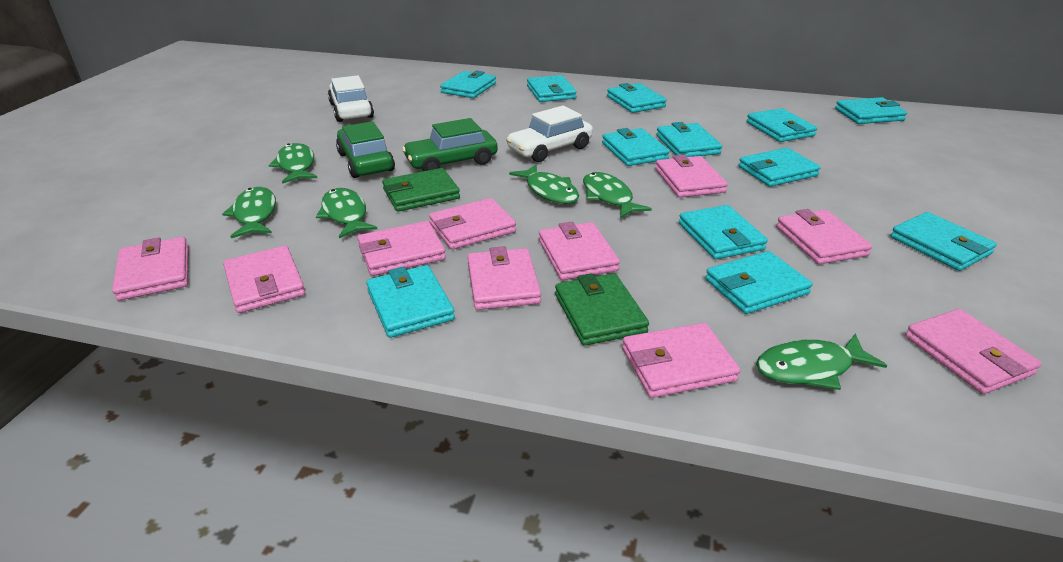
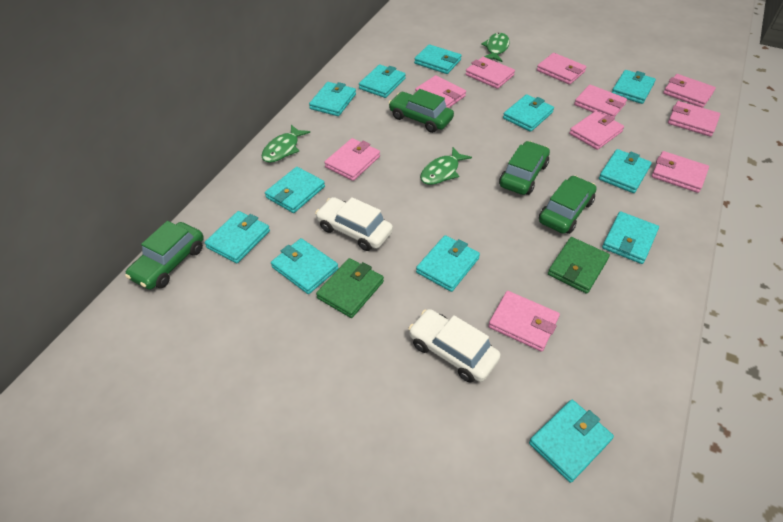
green car: [336,121,395,178] [402,118,498,171] = 2 -> [125,221,204,290] [388,89,454,133] [499,141,550,195] [539,176,597,234] = 4
green fish: [222,187,276,238] [269,143,317,184] [316,188,377,238] [509,164,579,204] [583,172,652,219] [756,333,887,390] = 6 -> [262,125,310,163] [420,147,472,185] [481,33,510,62] = 3

